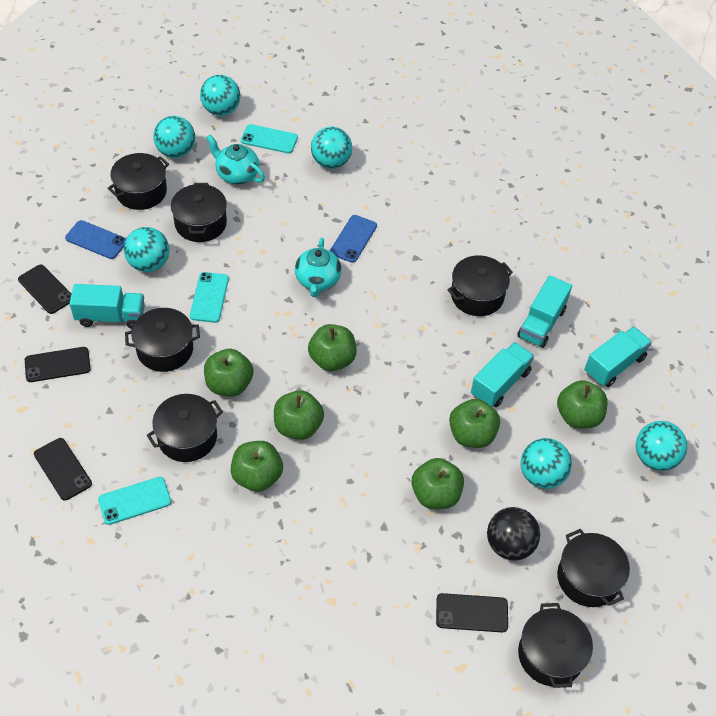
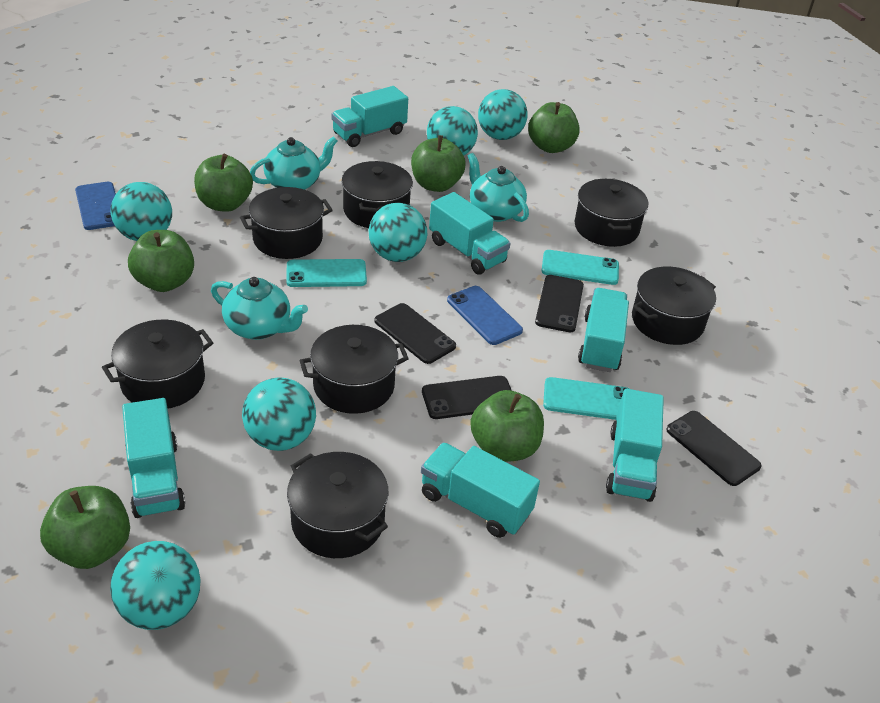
black ball: [487,507,540,561] = 1 -> none = 0
green apple: [204,349,254,397] [231,441,283,492] [274,390,324,440] [308,324,356,371] [411,458,464,509] [449,399,500,448] [557,380,608,429] = 7 -> [40,486,130,569] [128,230,194,292] [194,154,253,212] [411,135,466,192] [470,390,544,462] [528,102,580,153] = 6
turquoise teapot: [206,134,265,184] [295,238,342,297] = 2 -> [211,277,308,340] [250,136,337,190] [468,153,529,222] = 3
turquoise truck: [69,284,145,329] [471,342,534,407] [517,275,572,348] [584,327,652,387] = 4 -> [122,398,185,518] [331,86,408,147] [421,443,540,538] [429,192,511,274] [578,288,629,372] [606,389,664,502] = 6

